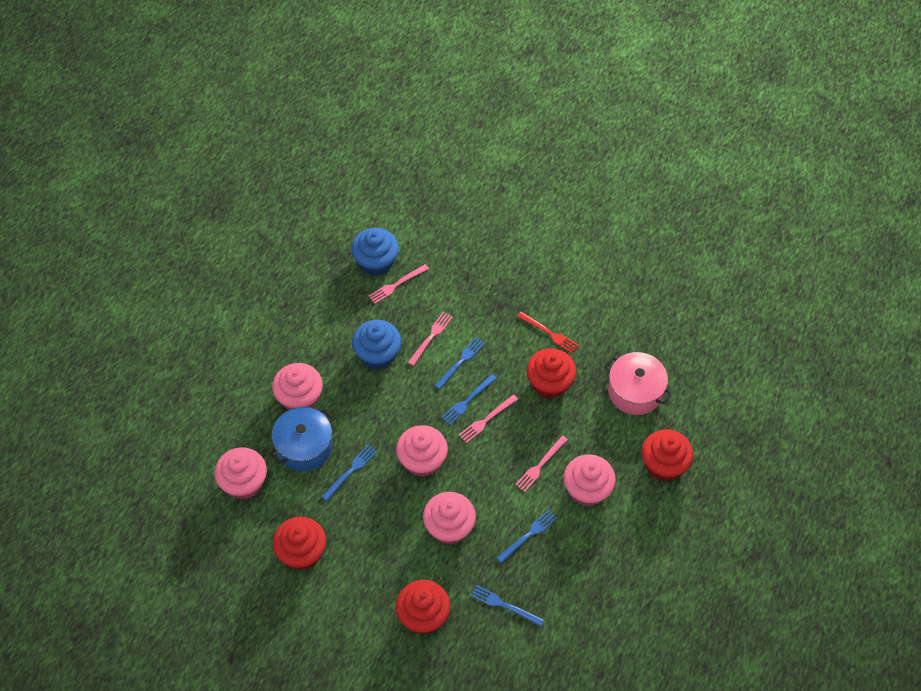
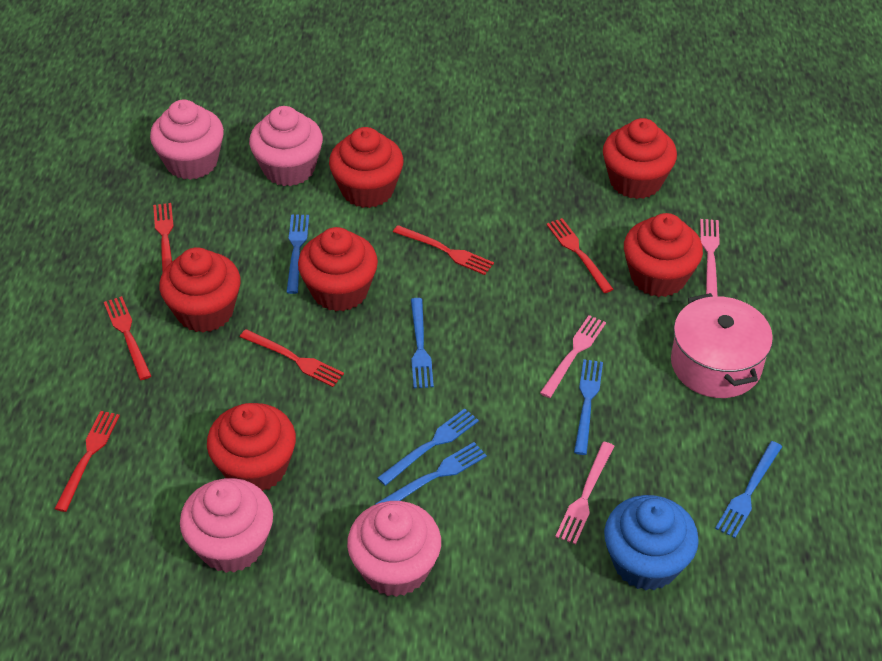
blue cupcake: [351,228,399,276] [352,320,401,370] = 2 -> [604,495,699,591] = 1
blue fork: [321,445,377,501] [435,337,485,389] [441,374,497,425] [470,585,544,626] [497,510,557,563] = 5 -> [286,215,309,294] [375,442,487,505] [377,408,479,486] [411,298,434,388] [574,359,603,455] [715,441,782,538] = 6
blue pot: [270,407,335,471] = 1 -> none = 0
pink cupcake: [215,447,267,500] [272,363,323,410] [396,425,448,477] [423,492,476,545] [564,454,616,507] = 5 -> [150,100,224,180] [180,478,273,573] [249,106,323,186] [347,501,441,597] = 4
pink fork: [368,264,429,304] [408,312,453,366] [459,394,518,443] [515,436,568,492] = 4 -> [540,315,606,398] [555,442,614,544] [700,219,720,296] = 3
red cupcake: [273,517,326,570] [396,580,450,634] [526,348,576,399] [642,429,693,481] = 4 -> [159,247,241,333] [207,403,296,491] [298,227,378,311] [329,127,404,208] [603,118,677,199] [624,213,703,297] = 6
red fork: [517,312,579,354] = 1 -> [54,411,120,512] [104,296,151,380] [153,203,174,273] [240,329,344,387] [393,225,494,275] [546,218,613,293] = 6

